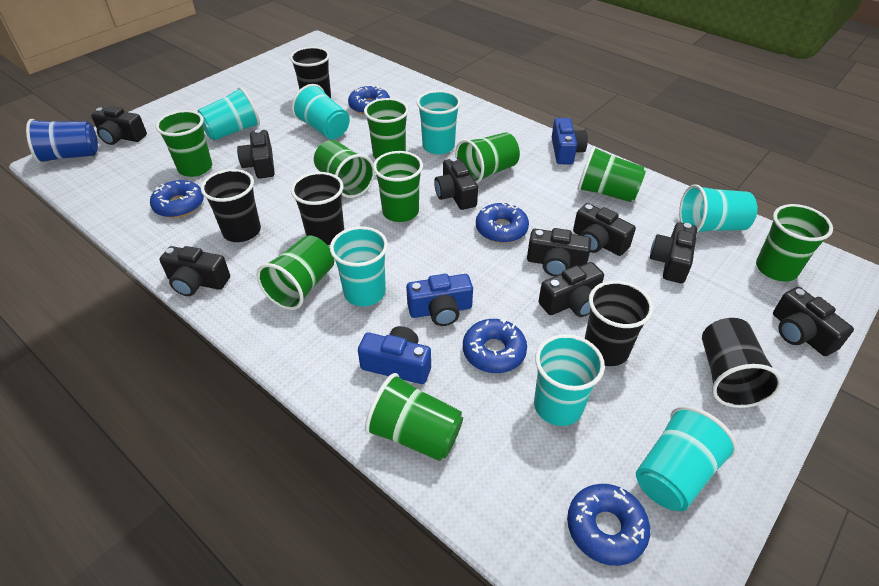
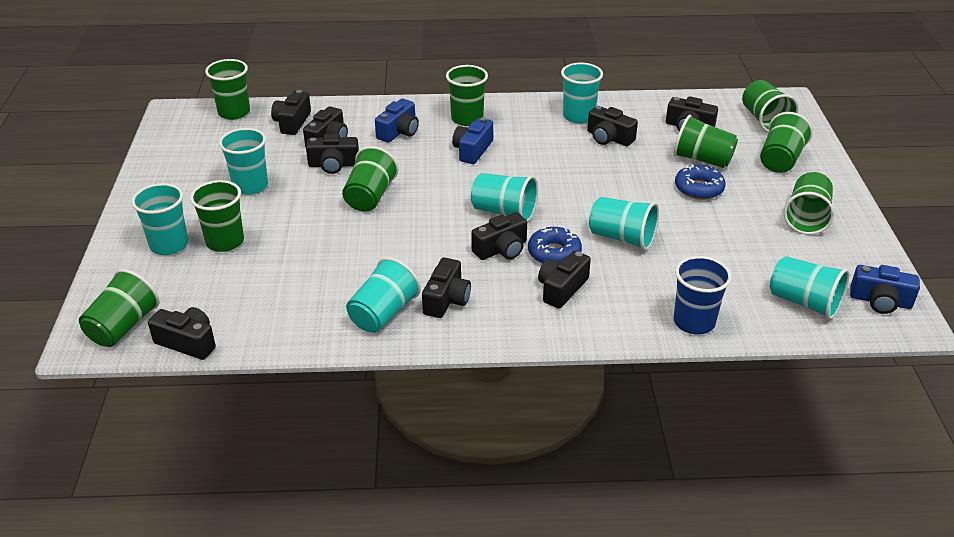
black cup: [201,169,261,242] [290,47,331,98] [291,172,344,245] [585,280,653,366] [702,318,782,408] = 5 -> none = 0
blue donut: [150,180,204,218] [348,85,390,114] [463,319,527,373] [476,203,529,243] [567,484,650,566] = 5 -> [528,227,582,264] [675,164,726,200] = 2

